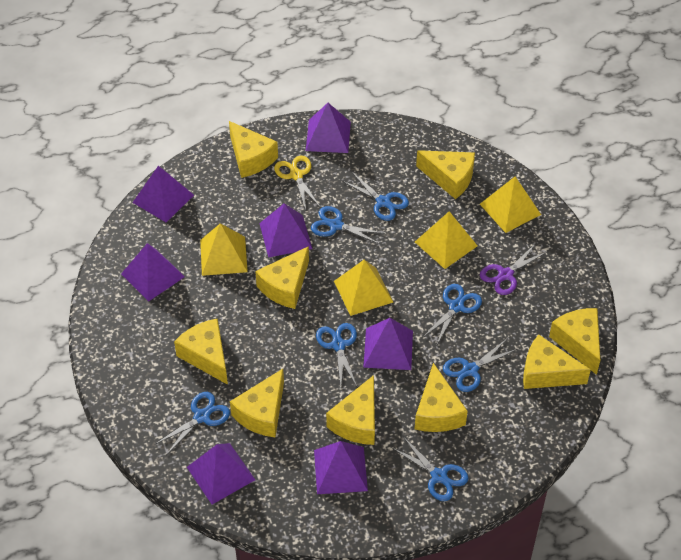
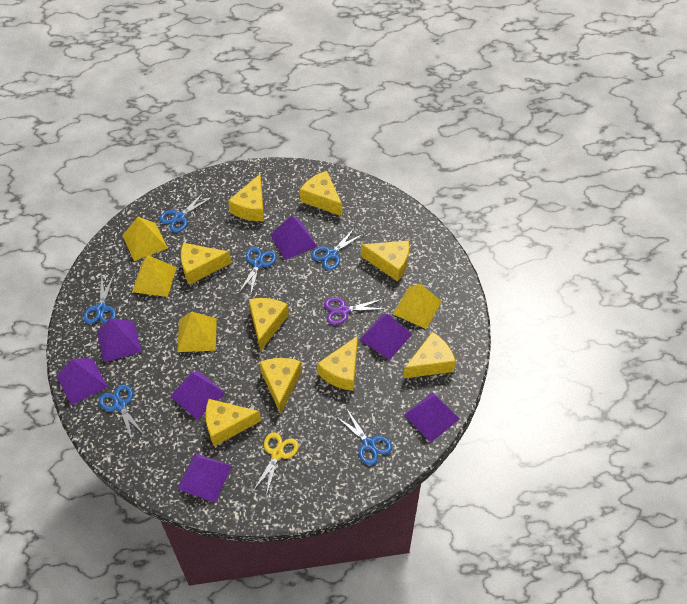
blue scissors: [155,392,230,455] [311,206,386,244] [316,323,357,387] [342,172,409,221] [391,436,469,501] [423,284,482,344] [443,339,517,392] = 7 -> [83,275,116,324] [99,384,144,440] [159,192,211,233] [238,247,277,297] [311,229,363,270] [336,408,392,465] = 6

